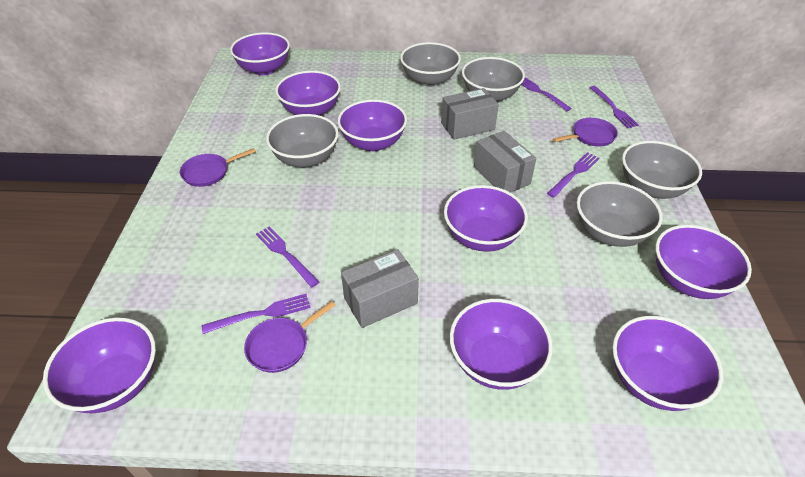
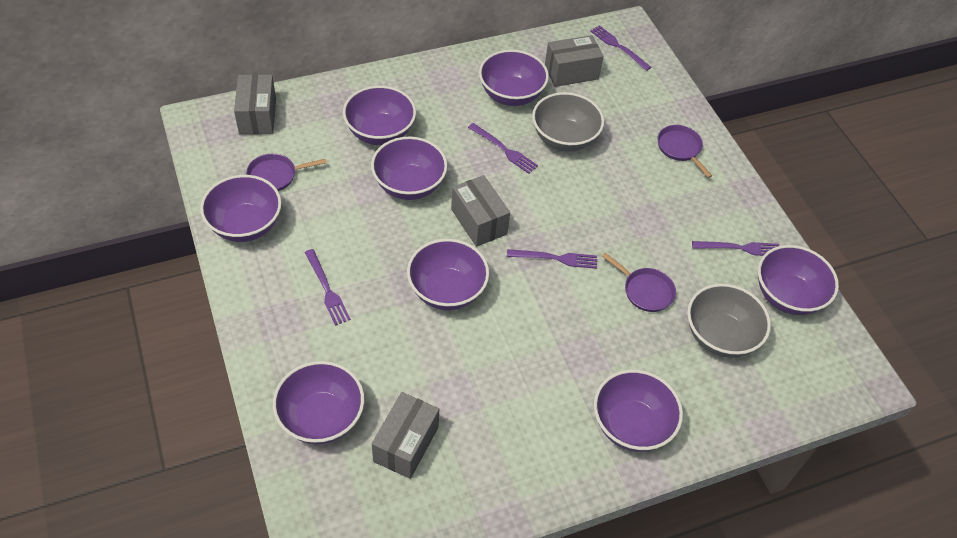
grey bowl: [266,114,339,168] [400,42,461,87] [462,57,525,102] [577,181,662,247] [622,141,702,199] = 5 -> [532,92,604,152] [687,284,771,358] = 2
grey box: [341,250,419,328] [441,88,499,140] [474,131,536,193] = 3 -> [234,74,276,135] [372,392,439,479] [451,175,510,247] [545,35,603,87] = 4

